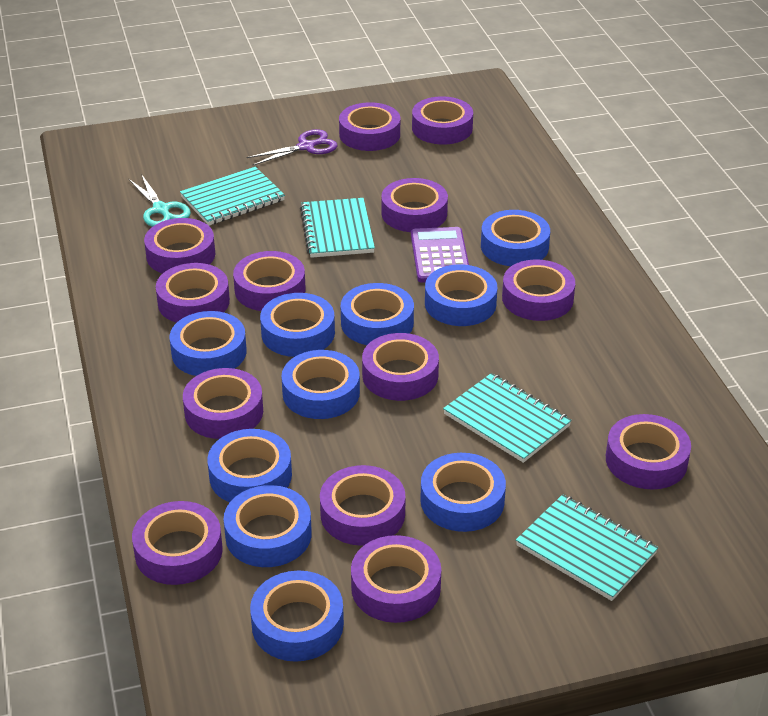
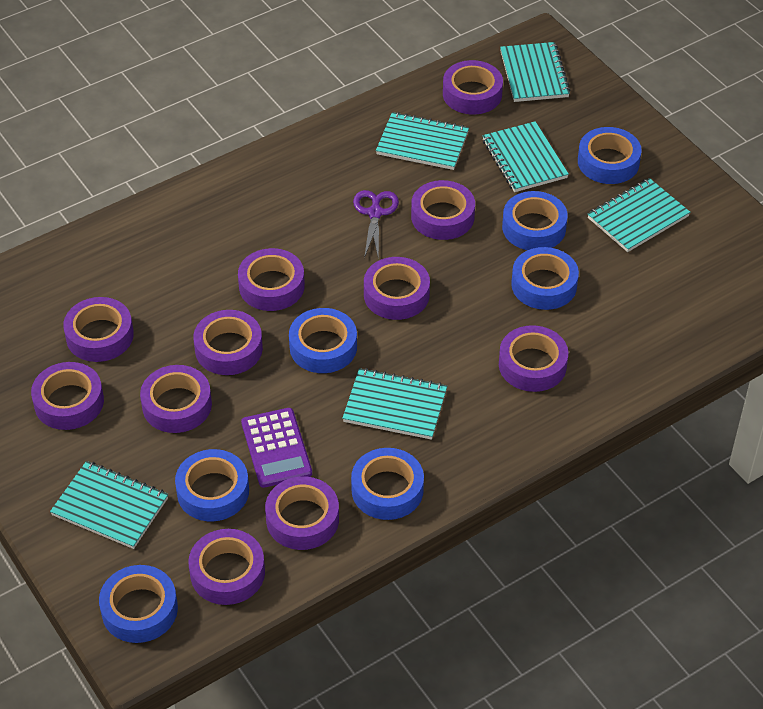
blue tape: [170,311,247,376] [207,429,292,502] [224,485,312,567] [250,570,344,662] [260,293,335,357] [281,350,360,419] [341,283,414,345] [420,453,506,532] [425,264,497,326] [481,210,550,266] = 10 -> [99,565,178,643] [175,449,249,521] [289,308,357,373] [351,448,424,520] [502,191,568,250] [511,247,579,310] [578,127,642,184] = 7
purple tape: [132,501,223,585] [144,218,215,274] [156,263,230,323] [183,368,263,439] [233,251,305,311] [320,465,405,546] [339,102,400,151] [351,535,441,623] [362,333,439,401] [381,178,448,232] [412,96,473,144] [502,259,575,321] [606,414,691,490] = 13 -> [31,362,104,430] [63,297,134,362] [140,365,212,433] [188,529,265,605] [193,310,263,375] [238,248,305,311] [265,476,339,550] [364,257,430,320] [411,180,475,240] [443,60,503,115] [499,325,568,392] = 11
turquoise notebook: [180,167,285,226] [300,198,375,258] [443,373,572,463] [516,494,658,601] = 4 -> [50,461,168,549] [342,368,447,440] [376,112,469,170] [482,121,569,192] [500,42,571,102] [588,178,690,252] = 6
turquoise scissors: [129,174,191,227] = 1 -> none = 0

